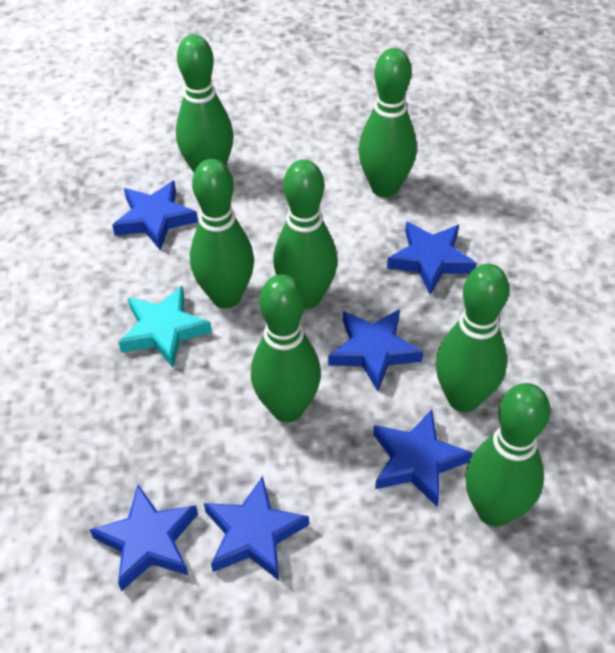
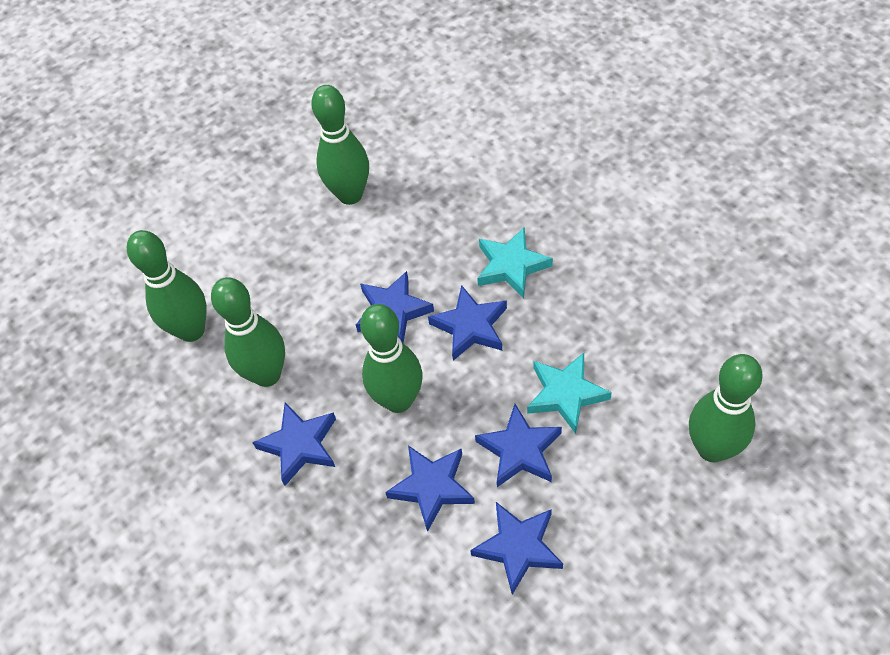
green bowling pin: [176,34,233,172] [190,159,254,309] [251,274,321,422] [273,159,338,309] [358,48,417,197] [436,264,509,412] [465,383,550,527] = 7 -> [127,230,207,342] [211,277,285,387] [311,85,369,205] [360,304,422,413] [689,354,763,462] = 5
turquoise star: [118,286,212,368] = 1 -> [477,227,553,298] [527,353,612,434] = 2

